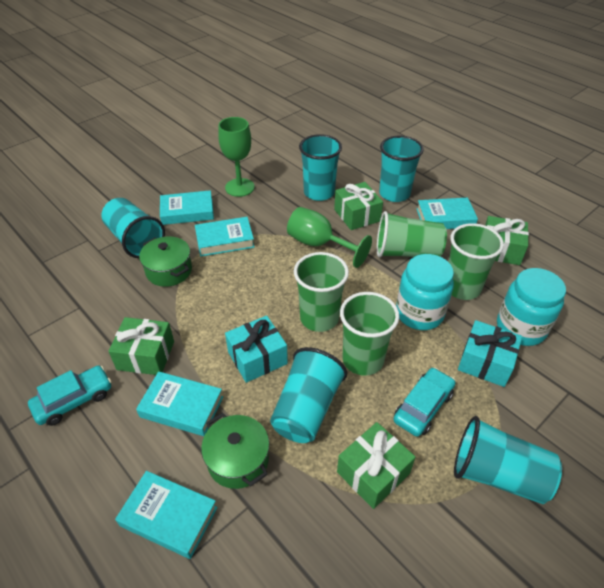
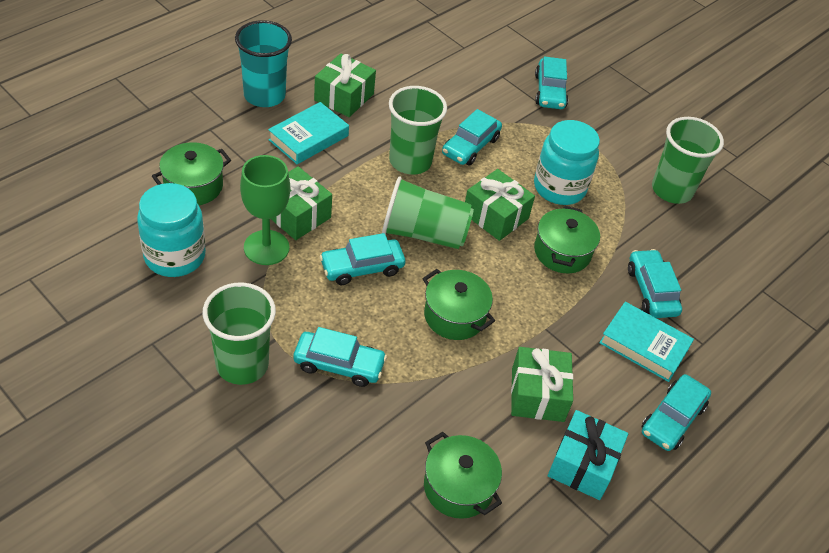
green goblet: [218,117,255,197] [287,207,372,268] = 2 -> [240,155,290,265] = 1
green pot: [139,236,192,287] [201,413,269,489] = 2 -> [152,142,231,205] [423,269,495,340] [424,432,502,519] [534,206,600,273] = 4
turquoise book: [115,471,217,559] [136,371,223,436] [160,190,214,225] [195,217,254,257] [416,197,478,229] = 5 -> [268,102,349,164] [599,302,694,382] = 2
turquoise car: [28,366,112,426] [394,367,455,437] = 2 -> [293,327,387,387] [320,233,406,285] [442,109,502,165] [535,57,568,109] [628,249,682,318] [642,374,711,451] = 6
turquoise cup: [101,198,165,258] [270,347,347,443] [299,134,342,201] [379,136,424,202] [454,416,562,504] = 5 -> [235,20,292,107] = 1
turquoise gift: [225,316,288,383] [458,320,522,387] = 2 -> [548,410,628,500] = 1

